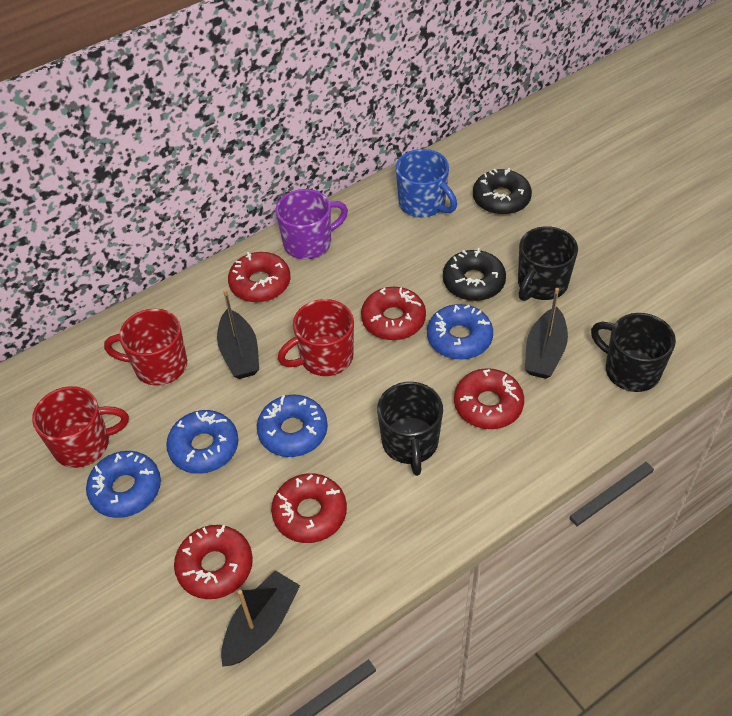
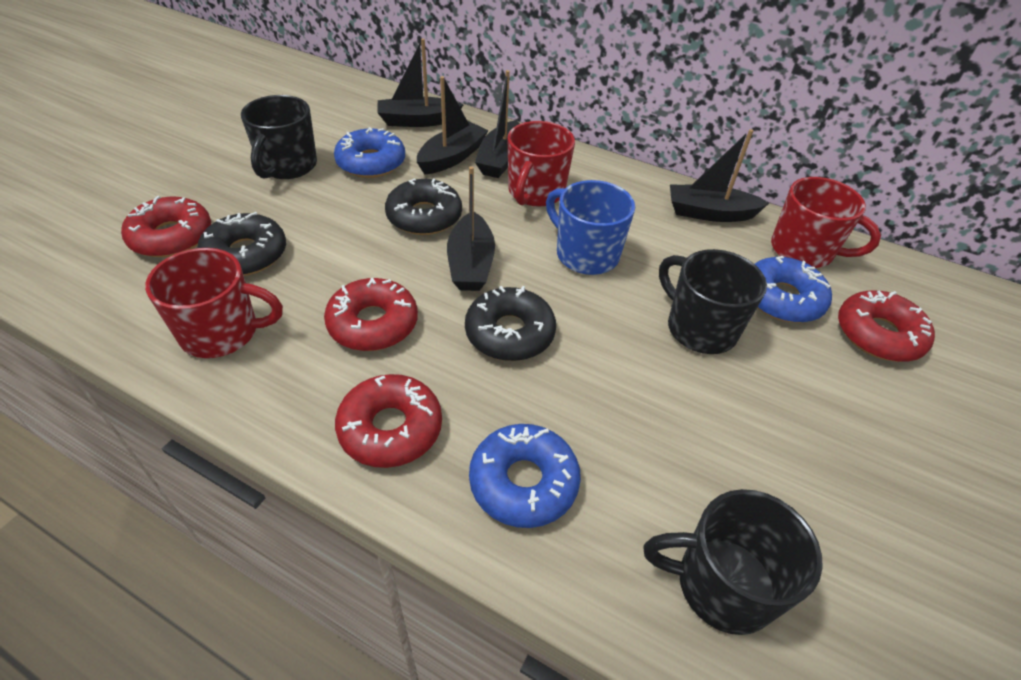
black boat: [217,290,259,379] [221,570,300,667] [525,288,568,379] = 3 -> [378,38,464,127] [417,76,489,175] [447,166,495,291] [475,70,520,178] [670,129,769,222] = 5
black donut: [443,248,506,301] [473,168,532,215] = 2 -> [198,212,286,276] [385,178,462,235] [465,286,556,361] = 3
blue donut: [86,451,161,518] [166,410,239,474] [257,394,328,457] [427,304,493,359] = 4 -> [334,127,405,178] [469,424,581,528] [755,256,832,323] = 3
purple mug: [276,189,348,259] = 1 -> none = 0
red donut: [174,525,253,599] [228,252,291,302] [271,473,347,543] [361,287,426,340] [454,368,524,429] = 5 -> [121,196,211,257] [324,278,418,351] [335,374,442,468] [838,291,935,362] = 4

